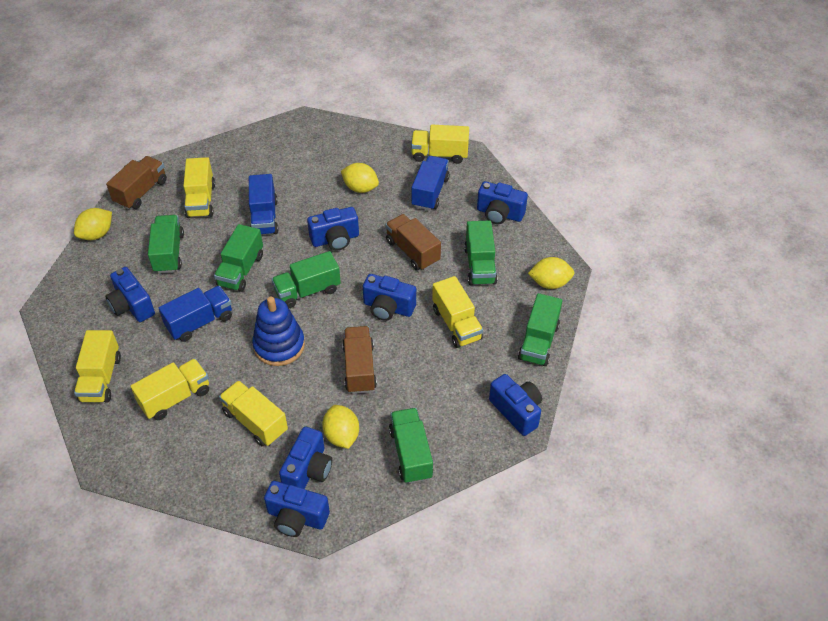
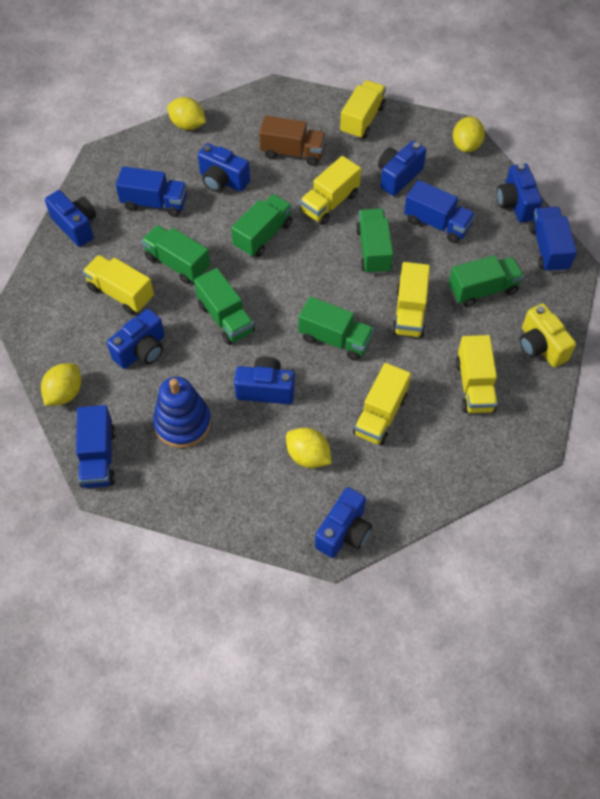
blue truck: [159,286,232,342] [249,174,279,235] [411,156,450,210] = 3 -> [76,405,116,488] [116,166,187,217] [404,180,475,244] [529,207,577,273] = 4
brown truck: [106,156,167,209] [342,326,377,394] [385,214,441,271] = 3 -> [259,116,326,166] = 1
yellow camera: none = 0 -> [520,303,576,367] = 1

